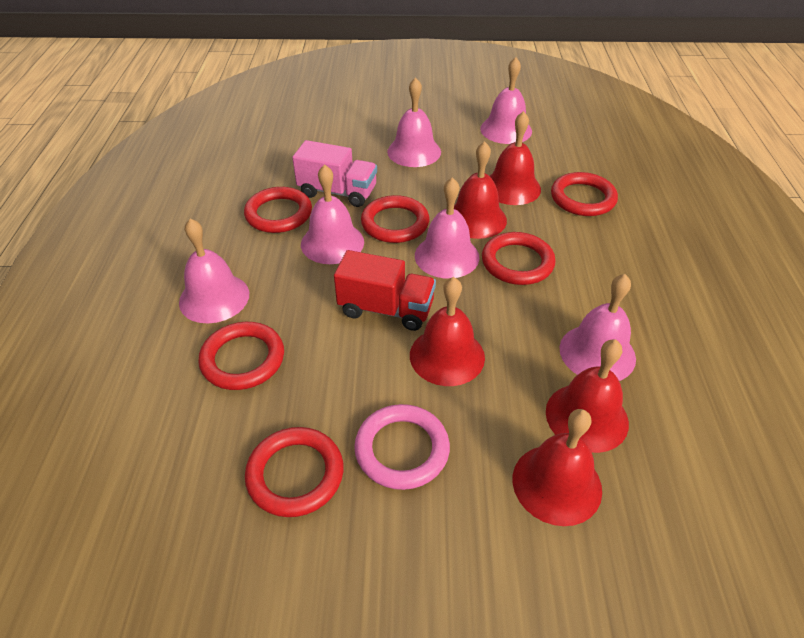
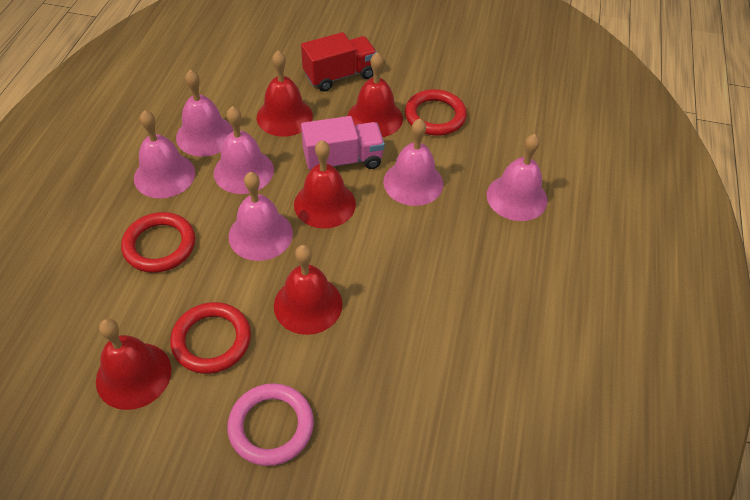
red ring: [198,322,284,390] [244,187,312,233] [245,427,344,517] [361,195,429,243] [482,232,556,285] [551,172,618,216] = 6 -> [121,212,195,273] [170,302,251,374] [405,89,467,136] = 3

